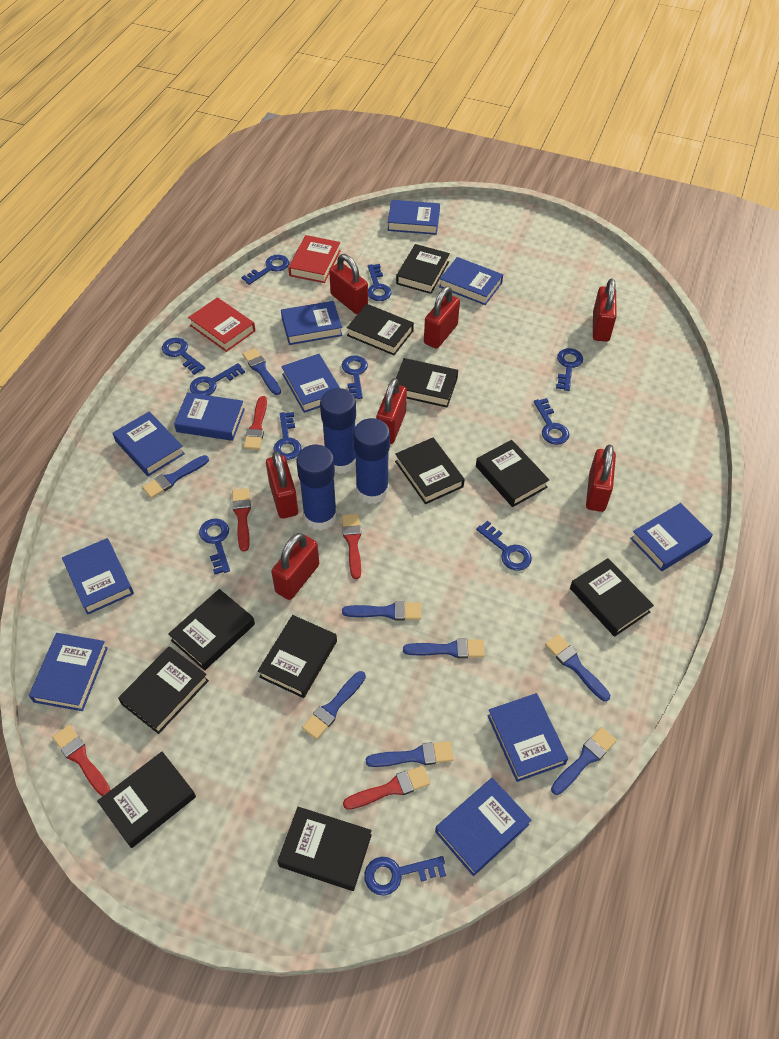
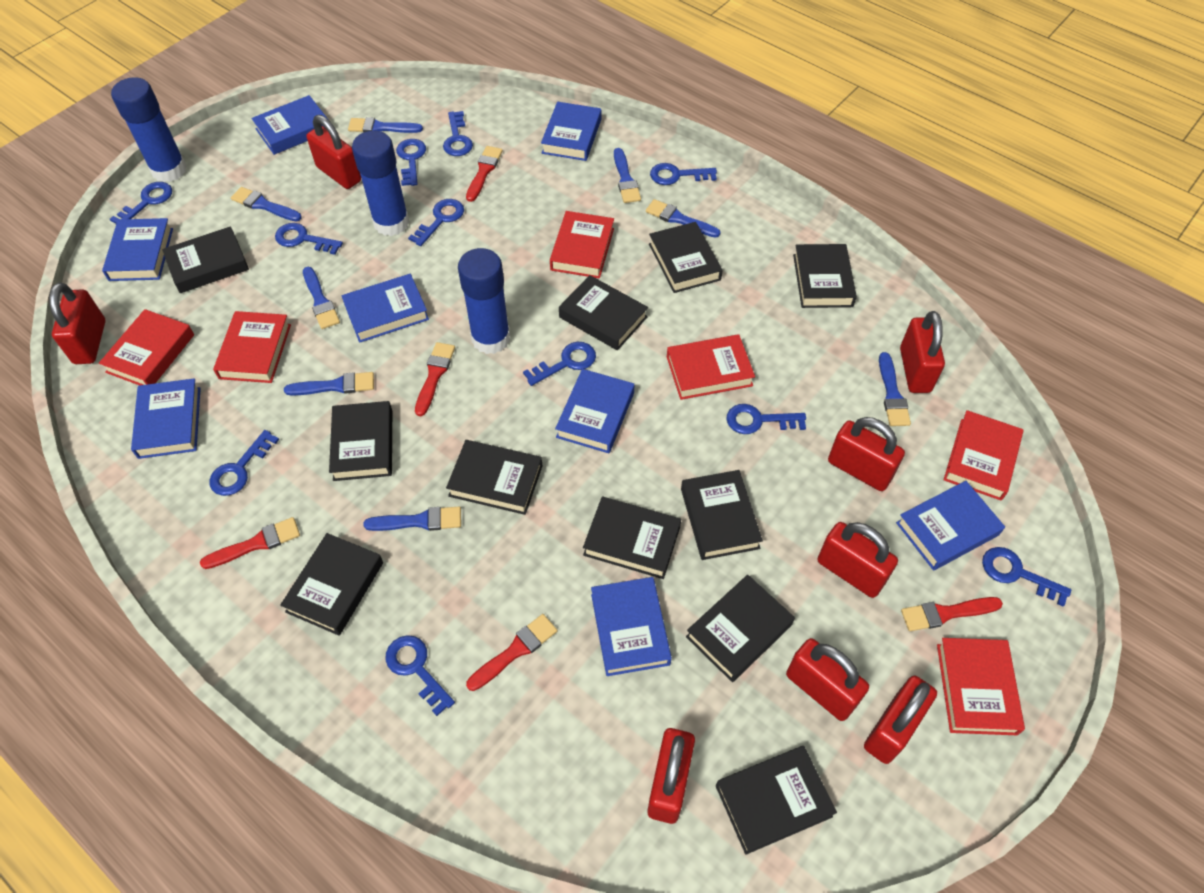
blue book: [29,633,108,711] [62,538,134,615] [113,411,185,476] [174,392,245,441] [281,301,343,345] [281,354,340,413] [388,200,440,235] [435,778,531,876] [439,257,503,305] [487,693,568,782] [630,503,713,571] = 11 -> [102,218,173,281] [131,378,201,459] [252,95,328,155] [342,274,429,343] [541,102,601,161] [555,369,634,453] [591,577,672,676] [896,481,1005,570] = 8
red book: [188,297,255,352] [288,235,341,283] = 2 -> [99,309,194,385] [213,311,291,383] [550,211,614,278] [667,334,755,400] [937,638,1025,735] [944,410,1024,501] = 6
red padlock: [266,451,298,519] [271,533,319,600] [329,254,368,314] [376,378,407,444] [424,286,460,349] [586,445,616,512] [593,278,617,342] = 7 -> [49,283,106,364] [306,115,361,189] [647,728,695,824] [786,638,869,721] [817,522,898,598] [828,417,905,491] [864,676,937,764] [900,311,945,393] = 8

